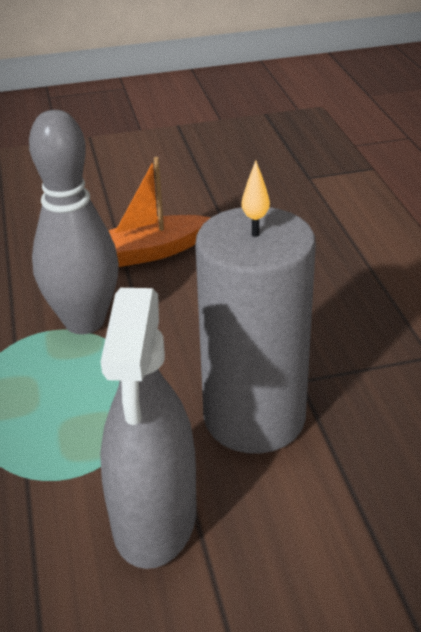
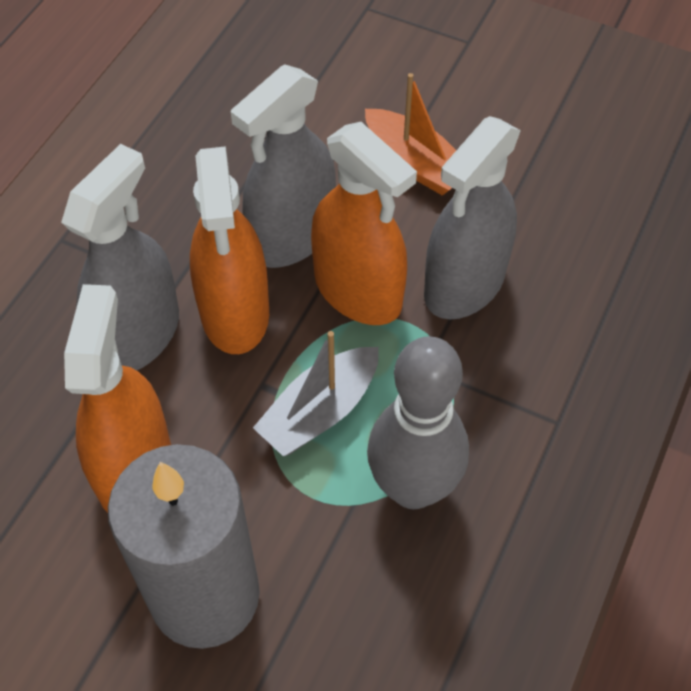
grey boat: none = 0 -> [253,331,379,457] = 1
grey spray bottle: [100,288,196,569] = 1 -> [61,144,179,370] [231,64,336,268] [424,116,521,319] = 3
orange spray bottle: none = 0 -> [64,284,171,513] [190,146,269,354] [311,122,417,325] = 3

